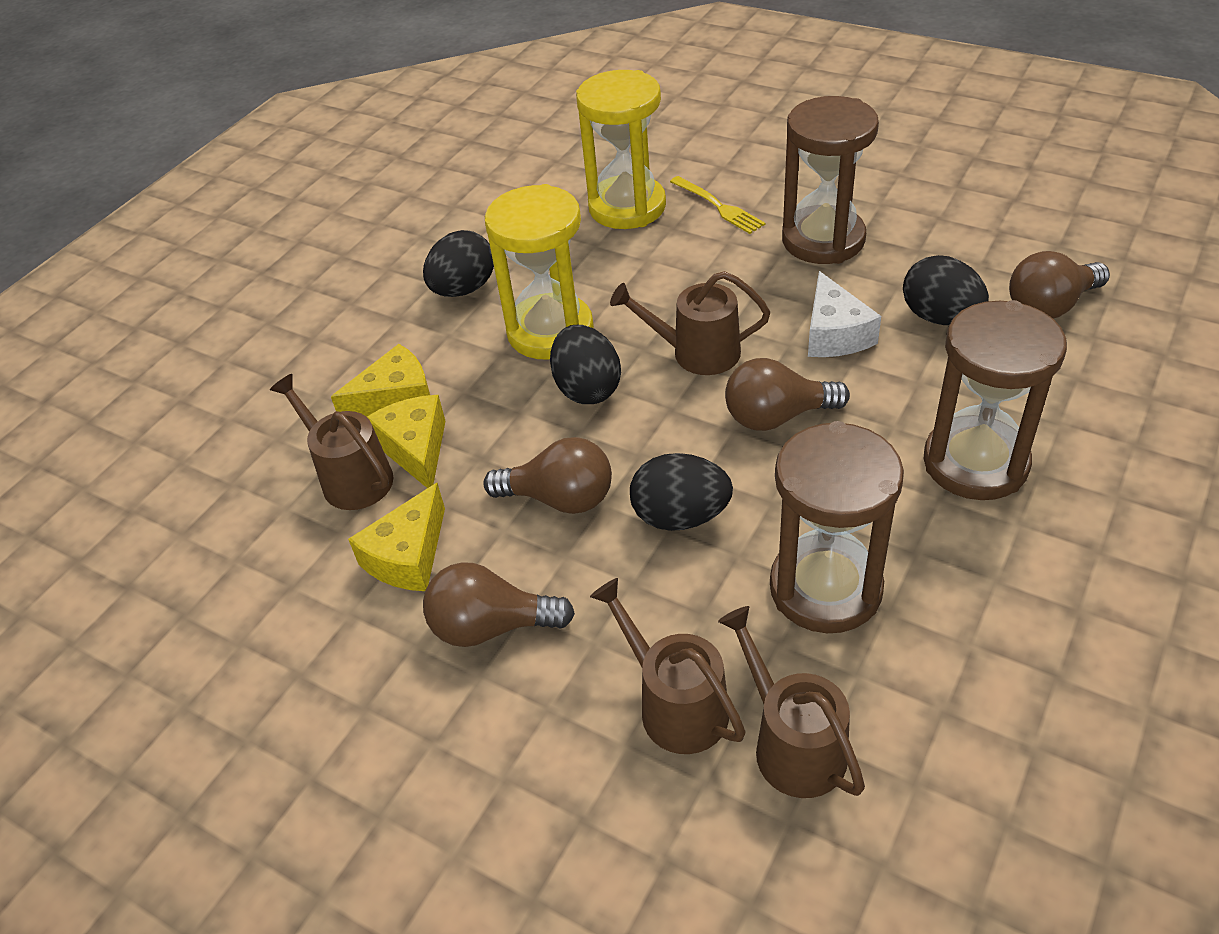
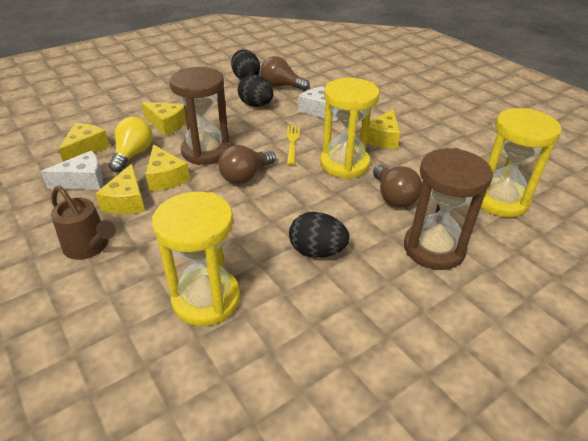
black egg: [423,230,494,297] [550,325,621,404] [630,453,733,531] [903,255,989,325] = 4 -> [231,49,260,79] [237,75,273,107] [289,212,350,258] = 3
brown hourglass: [770,421,904,633] [782,96,879,264] [924,300,1067,500] = 3 -> [170,67,230,165] [404,148,493,270] = 2
brown light bulb: [423,562,575,647] [483,437,612,514] [725,358,850,431] [1009,251,1110,319] = 4 -> [218,145,276,184] [261,56,310,91] [373,164,422,208] = 3
brown watering can: [270,374,394,510] [590,578,746,754] [610,271,770,375] [718,606,865,798] = 4 -> [51,186,116,260] = 1
white cheese: [808,271,881,357] = 1 -> [40,150,103,190] [298,86,337,122] = 2
yellow cheese: [331,344,430,417] [348,483,445,591] [367,395,445,488] = 3 -> [58,123,110,162] [95,164,145,214] [141,102,186,136] [146,144,190,191] [367,109,400,149] = 5
yellow hourglass: [485,184,594,360] [576,70,666,229] = 2 -> [152,192,241,326] [320,78,380,179] [481,108,562,217] = 3
yellow light bulb: none = 0 -> [109,117,153,172] = 1

